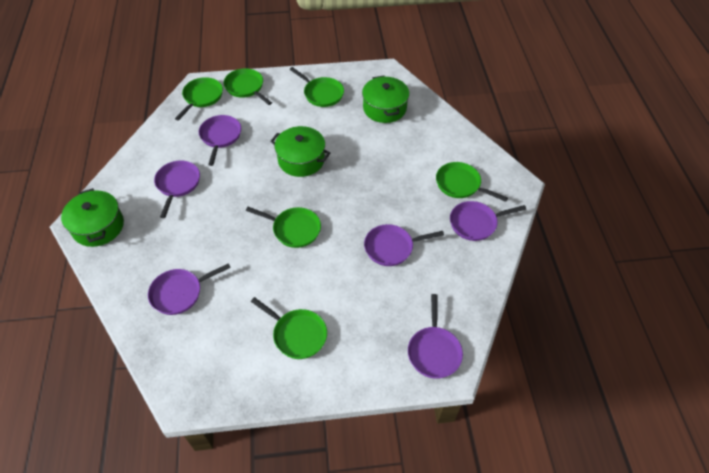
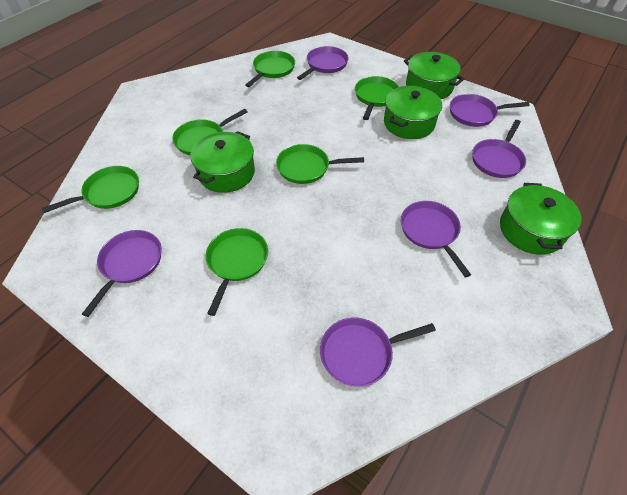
green pot: [61,188,124,247] [270,126,330,177] [362,75,409,123] = 3 -> [191,131,255,193] [384,86,442,139] [404,52,464,99] [500,183,581,255] = 4

